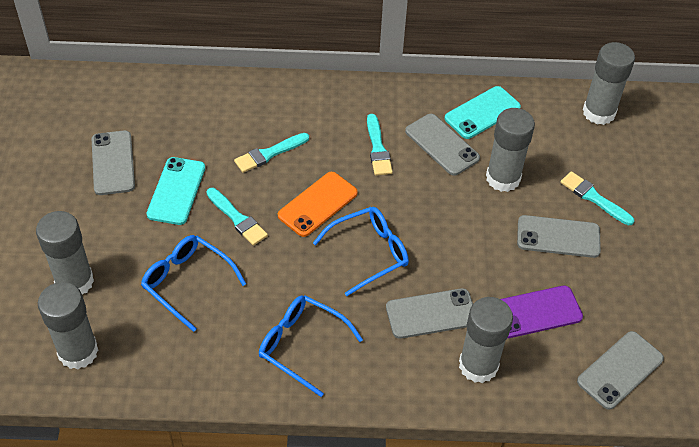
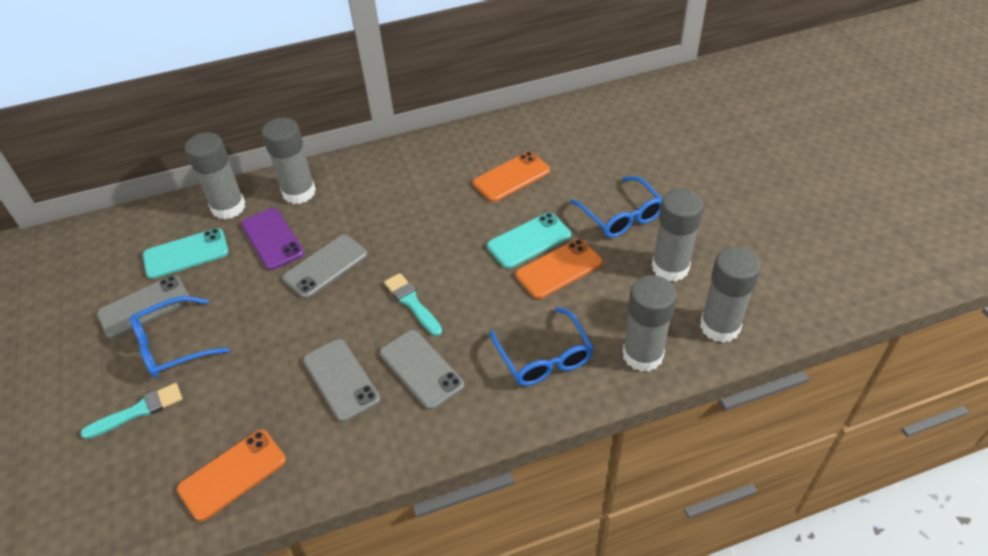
grey phone: [92,130,135,195] [386,288,473,339] [405,114,480,176] [517,215,601,258] [577,331,664,410] = 5 -> [97,275,189,339] [282,235,368,299] [303,339,381,422] [380,330,464,410] = 4
orange phone: [278,172,358,237] = 1 -> [177,429,286,521] [473,152,550,202] [516,239,602,299] = 3
turquoise brush: [206,188,268,246] [234,133,309,173] [367,114,393,176] [560,171,634,225] = 4 -> [80,383,182,439] [384,273,442,336] = 2

